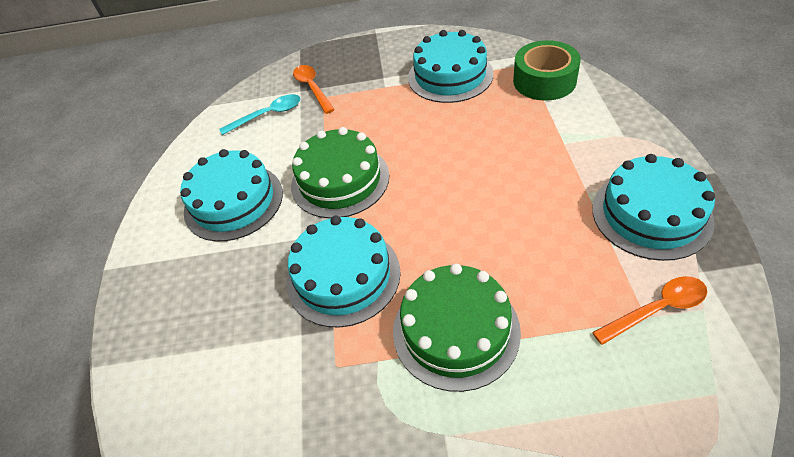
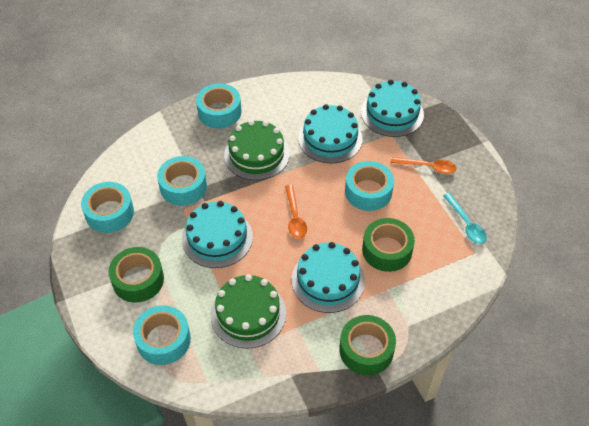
green tape: [513,40,581,101] = 1 -> [109,247,164,303] [339,315,396,375] [362,218,415,272] = 3
turquoise tape: none = 0 -> [81,182,134,233] [133,305,191,365] [157,156,207,206] [196,83,241,128] [345,161,394,211] = 5

